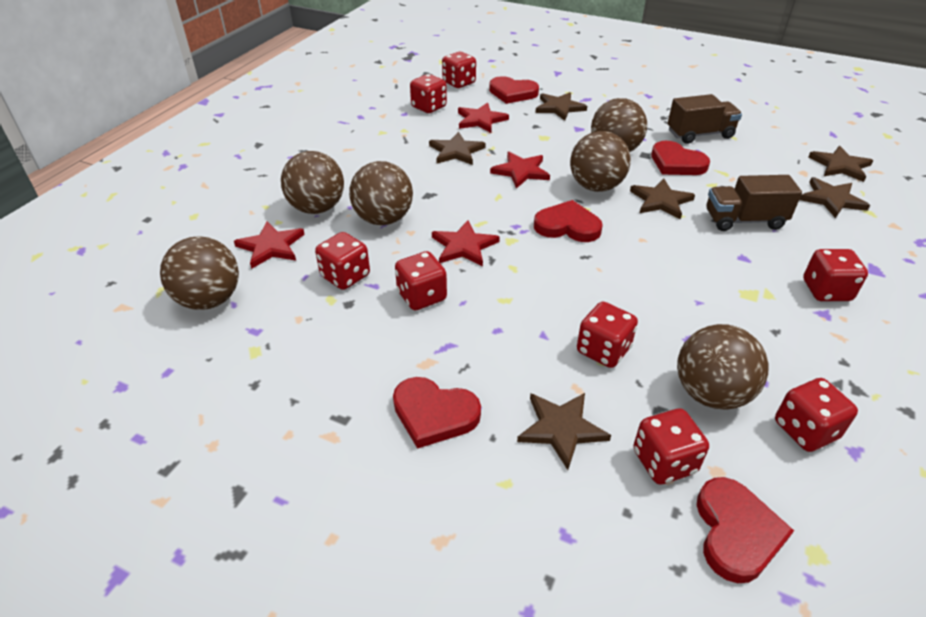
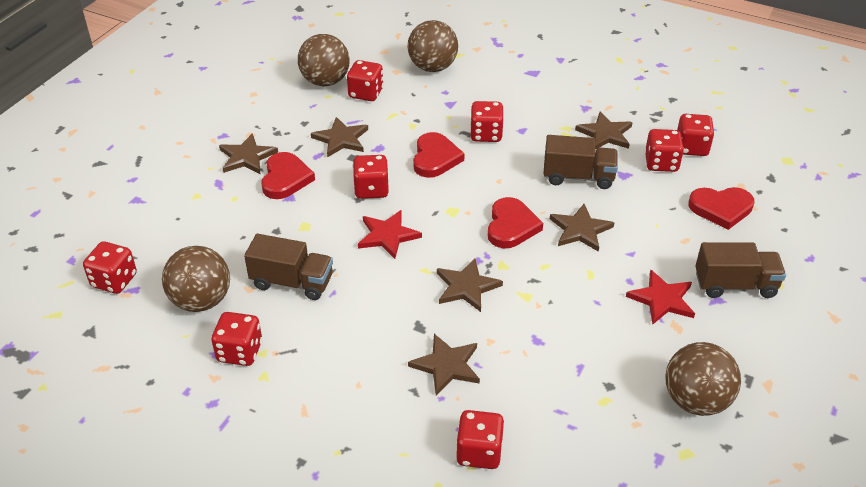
brown ball: [160,236,239,310] [281,151,344,214] [349,161,413,225] [570,131,630,192] [591,98,647,152] [677,324,769,410] = 6 -> [162,246,230,312] [298,34,350,86] [407,20,458,72] [665,342,741,416] = 4
brown truck: [668,94,742,144] [707,175,802,231] = 2 -> [244,234,333,300] [543,135,618,189] [695,242,786,298] = 3
red heart: [393,377,481,449] [489,76,539,104] [534,200,603,242] [651,141,710,175] [697,477,794,583] = 5 -> [261,152,315,199] [413,132,465,178] [488,197,543,248] [688,187,754,230] = 4
red star: [234,222,305,269] [432,220,500,266] [458,103,509,133] [490,152,550,189] = 4 -> [358,210,422,259] [626,270,695,325] = 2

